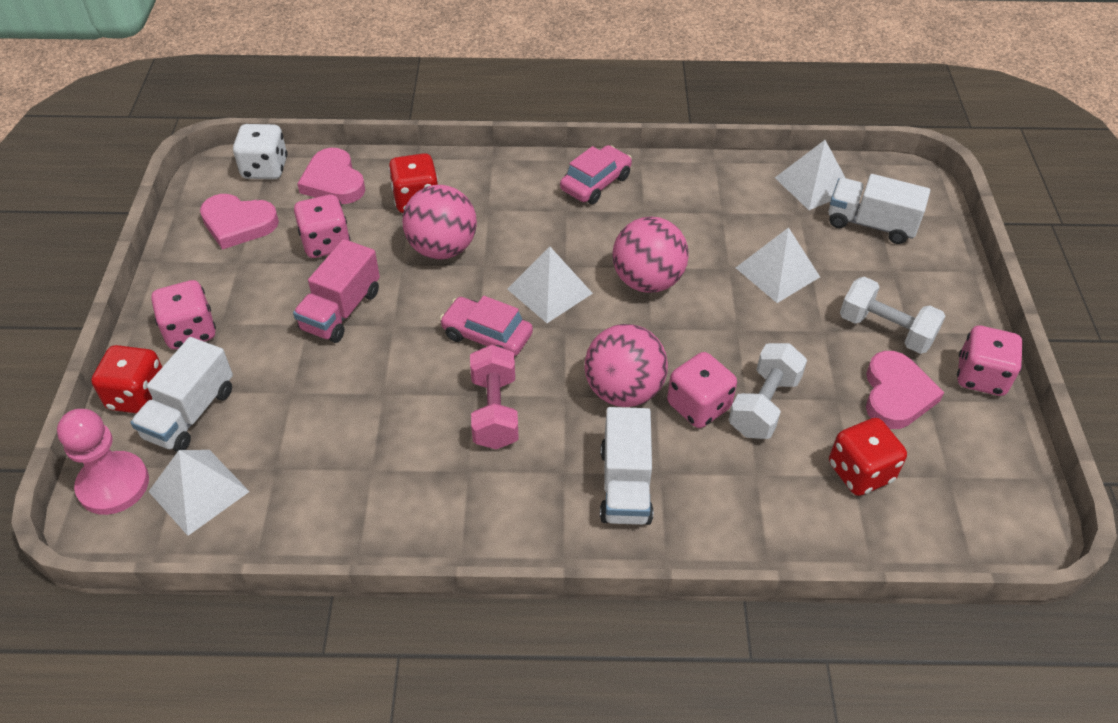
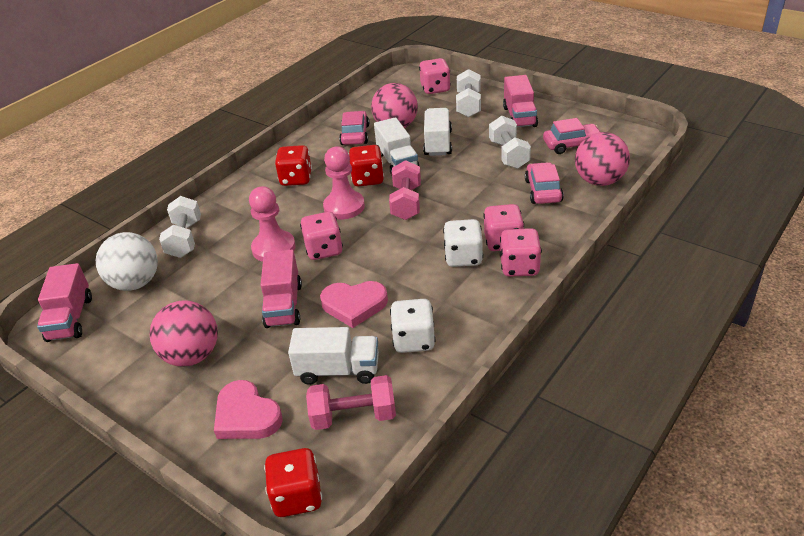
pink car: [440,296,533,356] [560,145,632,204] = 2 -> [339,111,369,145] [525,162,564,204] [543,118,600,154] = 3
pink dumbbell: [470,344,519,449] = 1 -> [306,375,396,430] [389,160,421,220] = 2
pink heart: [200,194,279,249] [297,148,365,204] [866,351,944,429] = 3 -> [214,380,283,439] [320,281,388,328] = 2
pink pawn: [57,409,149,515] = 1 -> [249,186,296,262] [323,146,365,219] = 2
pink truck: [293,239,380,343] = 1 -> [37,263,92,342] [261,250,302,328] [503,75,538,127] = 3
white ball: none = 0 -> [96,232,158,291] = 1
white dice: [233,124,288,179] = 1 -> [390,299,436,353] [443,219,483,267] = 2
white dumbbell: [729,343,807,439] [840,277,946,354] = 2 -> [159,196,201,258] [456,69,481,117] [489,116,531,169] = 3
white pyramid: [148,450,250,536] [507,247,593,323] [736,227,820,303] [775,140,845,210] = 4 -> none = 0

